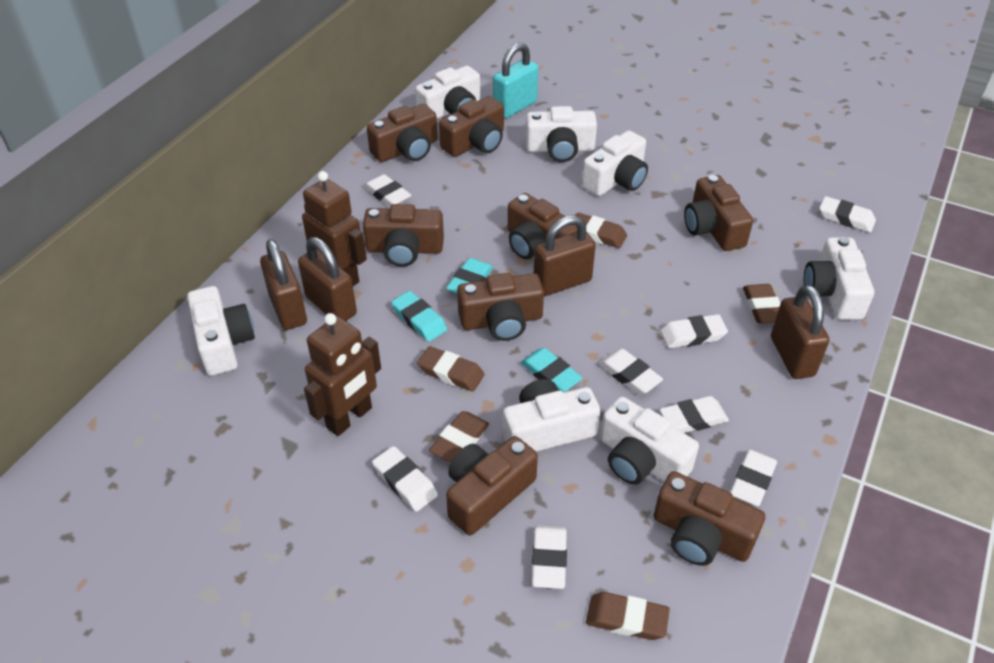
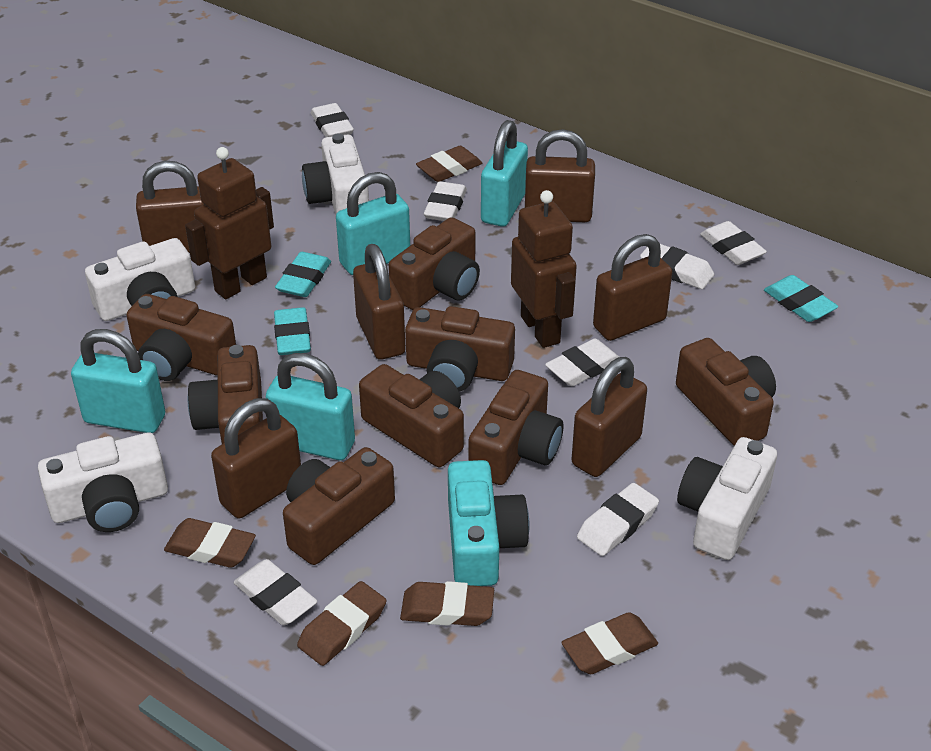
brown padlock: [260,239,307,330] [298,237,357,321] [534,215,596,296] [771,285,830,379] = 4 -> [136,161,204,253] [211,398,301,518] [353,244,406,360] [525,129,595,222] [572,357,647,477] [593,234,672,341] = 6
turquoise camera: none = 0 -> [448,460,529,586] = 1
turquoise padlock: [493,43,538,118] = 1 -> [71,329,165,433] [266,353,355,460] [336,172,410,275] [481,120,528,227] = 4
white camera: [187,286,255,376] [415,66,481,119] [503,379,600,452] [526,106,597,162] [582,130,648,196] [600,397,699,485] [804,237,874,320] = 7 -> [38,432,168,532] [85,238,195,321] [302,133,369,215] [677,437,777,560] = 4
white eraser: [364,174,411,207] [372,446,438,512] [532,526,567,589] [599,349,663,394] [660,396,729,433] [661,314,728,348] [730,450,777,506] [819,196,876,232] = 8 -> [234,559,317,625] [311,103,354,137] [424,181,467,221] [545,338,619,386] [577,483,659,556] [640,244,714,289] [700,221,767,265] = 7

